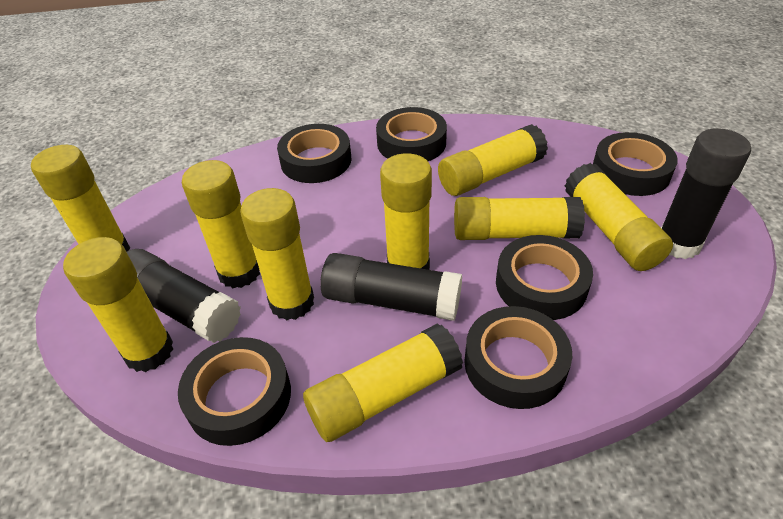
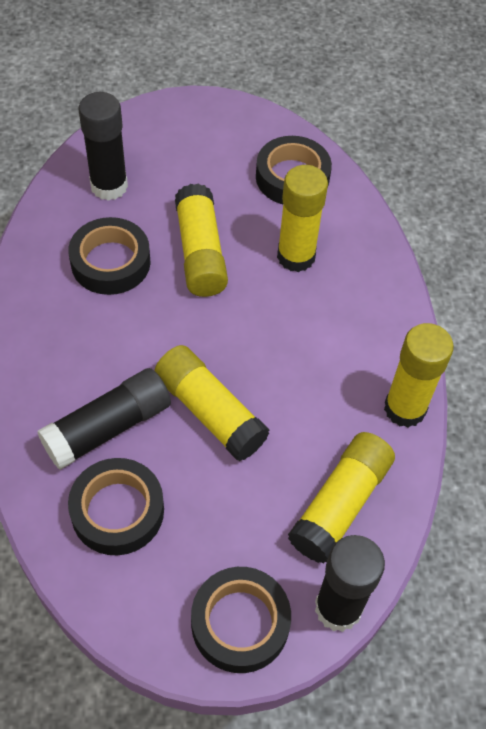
black tape: [178,337,291,446] [277,124,351,183] [376,107,447,161] [464,306,572,409] [496,235,593,320] [593,132,678,196] = 6 -> [68,217,150,295] [68,458,164,555] [191,567,291,673] [256,136,332,204] = 4
yellow glue stick: [31,145,130,252] [63,237,173,372] [182,160,260,288] [240,188,314,320] [303,323,463,442] [380,153,432,270] [438,124,548,196] [454,197,585,240] [565,163,673,271] = 9 -> [154,345,269,461] [175,183,228,297] [277,165,328,272] [288,432,395,564] [384,323,454,427] = 5

